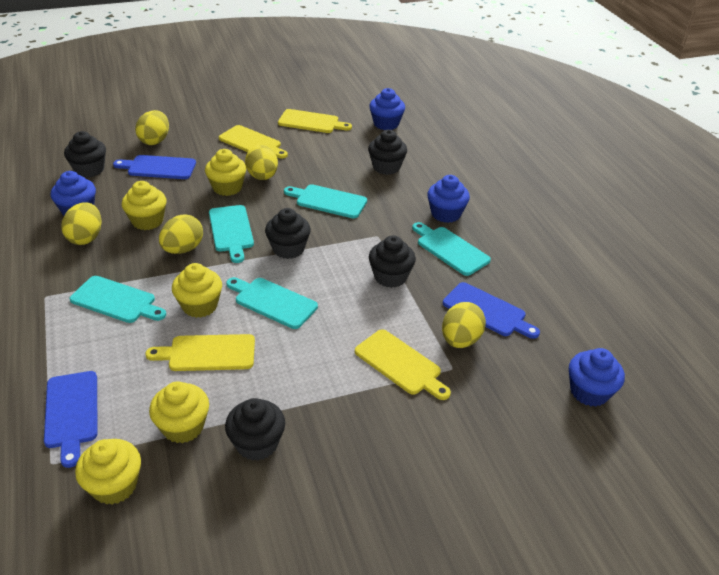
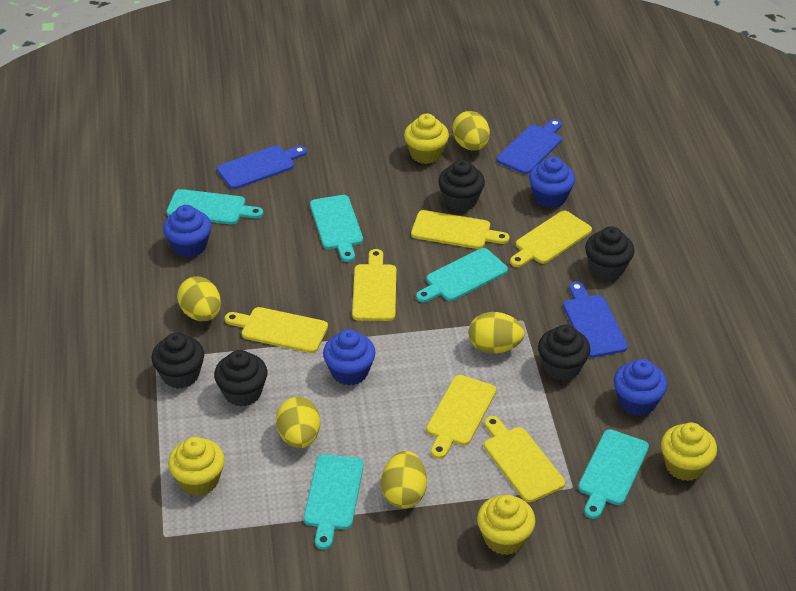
yellow cupcake: [75,439,141,505] [122,181,166,230] [149,381,209,443] [172,263,222,318] [205,149,246,196] = 5 -> [168,437,225,496] [404,114,449,164] [477,495,535,555] [661,422,717,481] = 4
yellow cutting board: [145,334,255,371] [219,125,288,159] [278,109,352,133] [355,329,451,400] = 4 -> [224,307,328,353] [352,249,396,321] [411,210,509,249] [426,375,496,459] [484,416,565,502] [510,211,592,267] = 6

